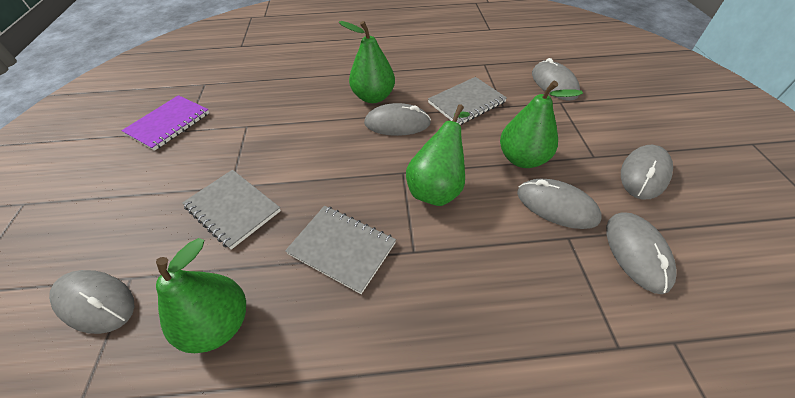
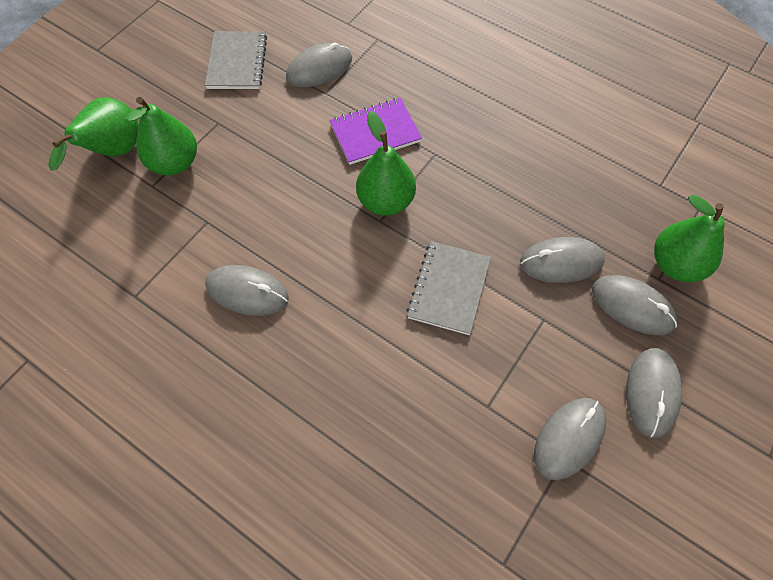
grey notebook: [183,170,281,250] [285,206,396,294] [428,77,507,125] = 3 -> [205,31,267,89] [407,241,491,335] = 2

